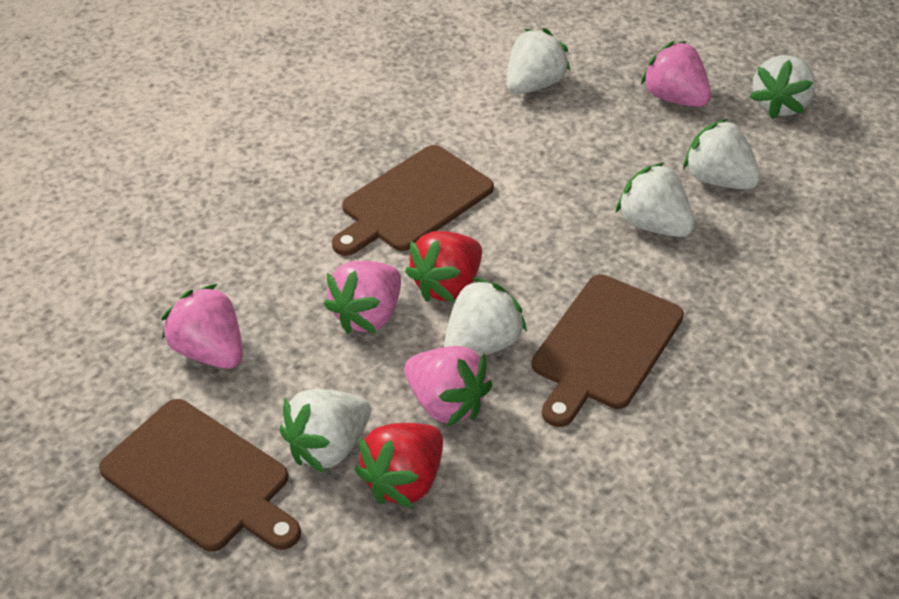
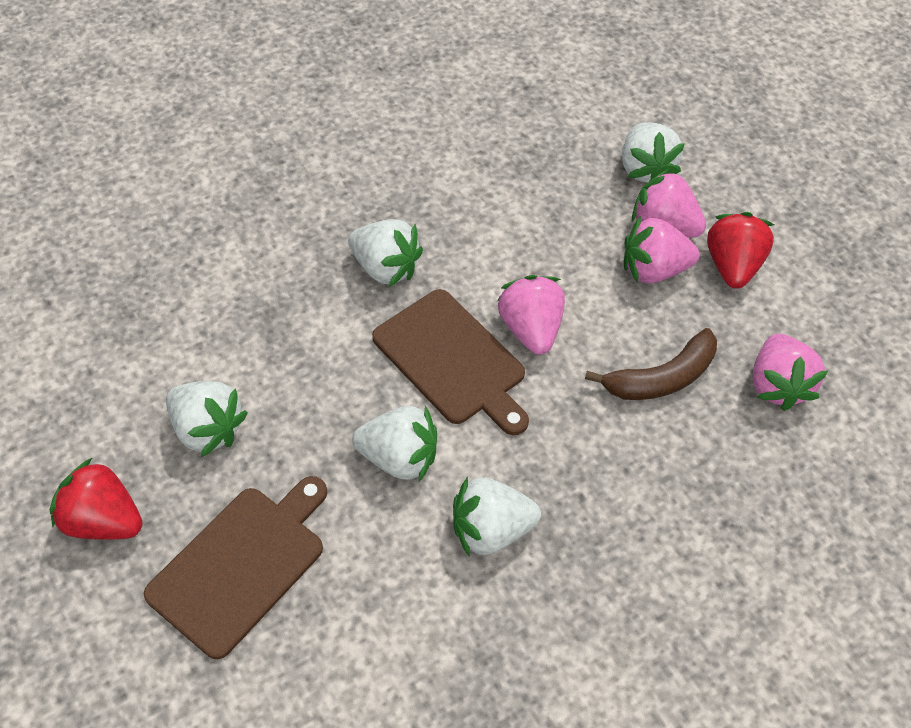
brown banana: none = 0 -> [585,328,717,400] = 1
brown cutting board: [99,399,301,552] [332,145,494,256] [532,274,684,427] = 3 -> [144,476,327,659] [372,289,529,435] = 2
white strawberry: [280,389,371,473] [444,277,527,357] [506,28,571,94] [615,162,695,237] [683,119,761,190] [750,55,816,119] = 6 -> [166,381,248,457] [348,219,423,287] [352,406,437,482] [453,476,541,557] [622,122,685,182] = 5

